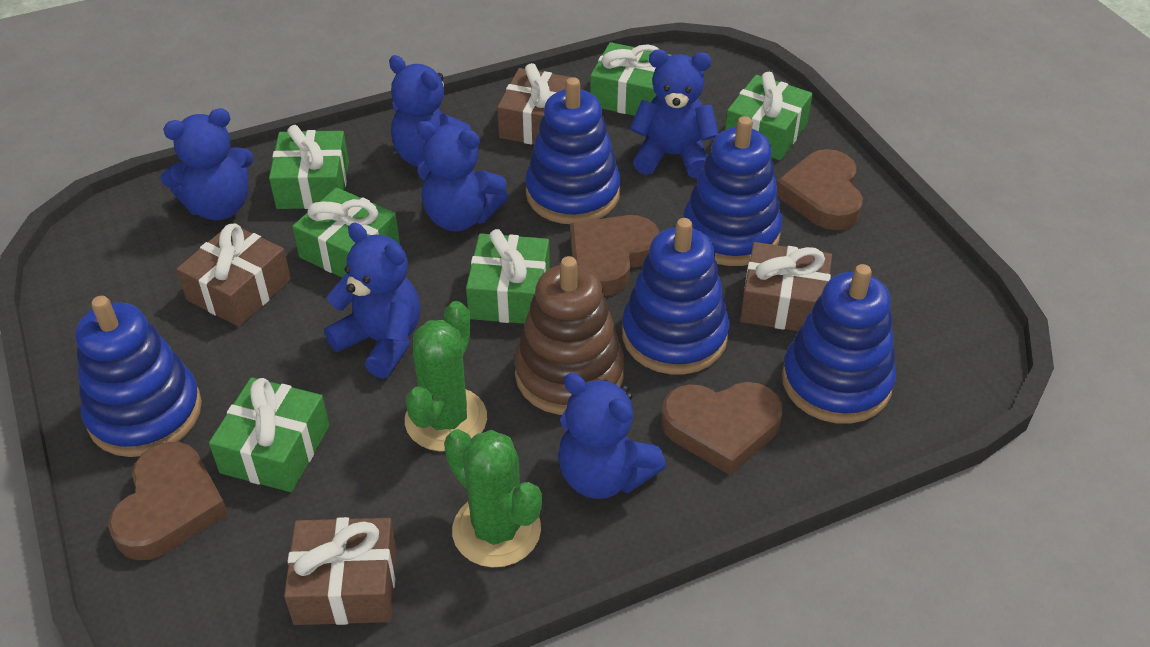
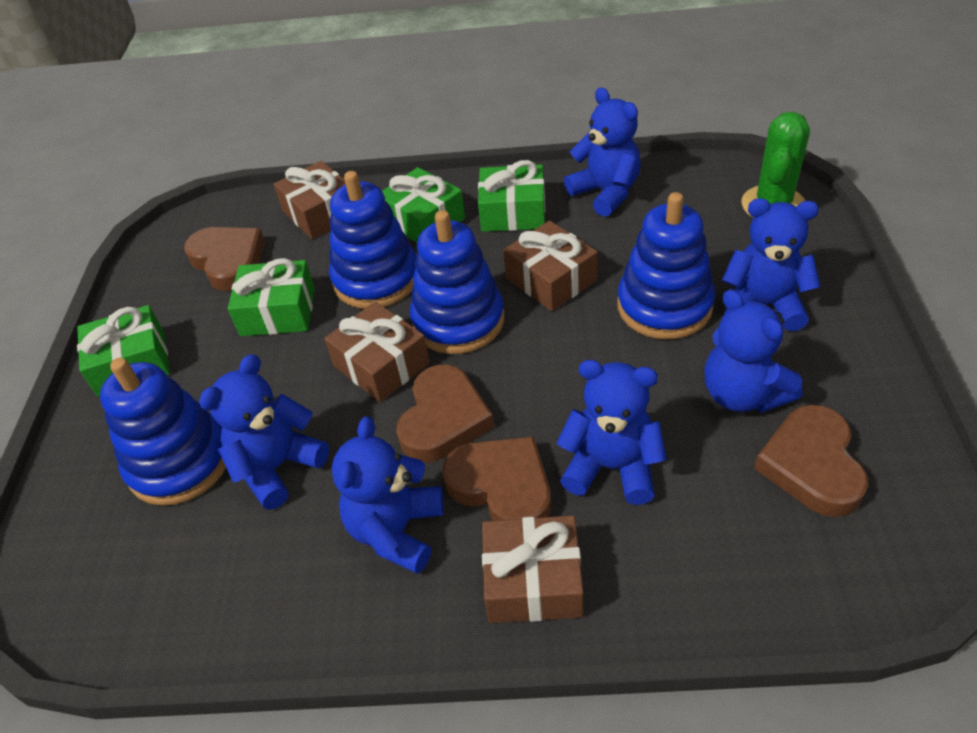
blue stacking toy: [76,296,202,457] [525,77,620,224] [622,218,730,375] [683,116,782,266] [782,264,896,424] = 5 -> [100,358,226,506] [329,171,416,309] [410,210,504,354] [617,192,715,339] = 4
brown stacking toy: [514,256,624,415] = 1 -> none = 0
green cactus: [405,301,487,451] [444,429,542,568] = 2 -> [741,112,810,218] = 1
green gift: [209,377,329,492] [269,125,349,209] [292,187,400,278] [466,229,550,324] [590,42,671,116] [725,72,813,160] = 6 -> [77,305,170,397] [228,258,315,336] [382,167,465,243] [478,160,545,232] = 4

